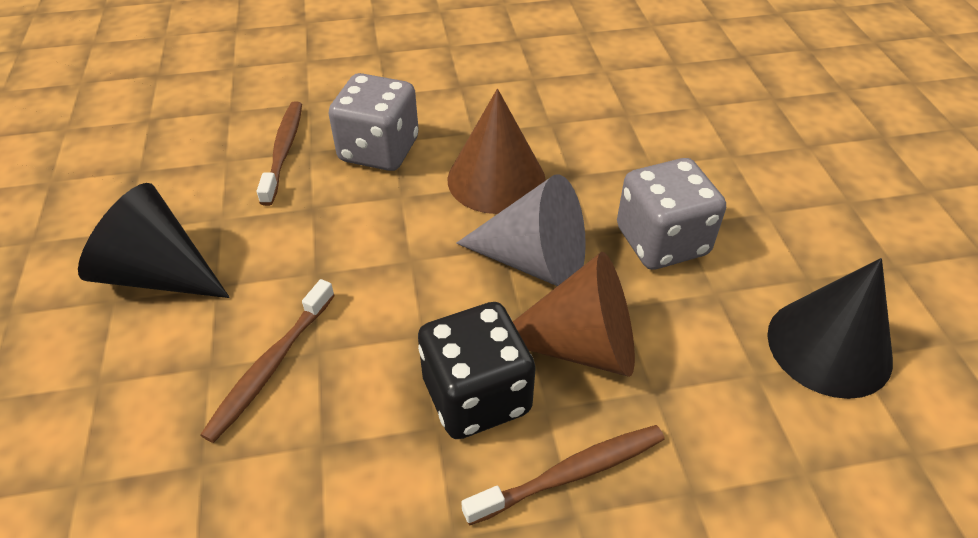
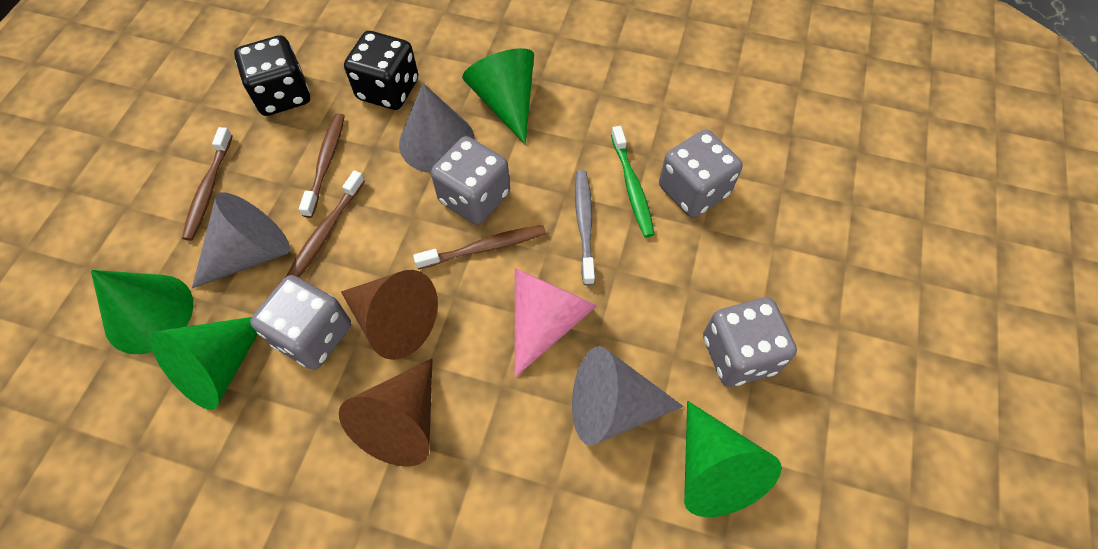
black cone: [78,183,230,298] [767,258,893,399] = 2 -> none = 0
black dice: [418,302,536,439] = 1 -> [234,35,310,116] [344,31,418,110] = 2
brown toothbrush: [200,279,335,443] [256,101,302,206] [461,425,665,526] = 3 -> [182,127,233,241] [286,170,365,277] [299,113,345,218] [413,225,546,269] = 4
green cone: none = 0 -> [91,270,193,354] [150,317,258,410] [462,48,534,145] [684,401,782,517] = 4
green toothbrush: none = 0 -> [611,126,655,237] = 1
grey cone: [456,174,586,286] = 1 -> [192,192,290,289] [399,83,475,173] [572,346,683,445] = 3
grey dice: [329,73,419,171] [617,158,726,270] = 2 -> [250,275,351,370] [431,136,510,225] [659,129,743,218] [703,297,797,387] = 4
grey toothbrush: none = 0 -> [575,170,595,285] = 1
pink cone: none = 0 -> [515,268,597,377] = 1

